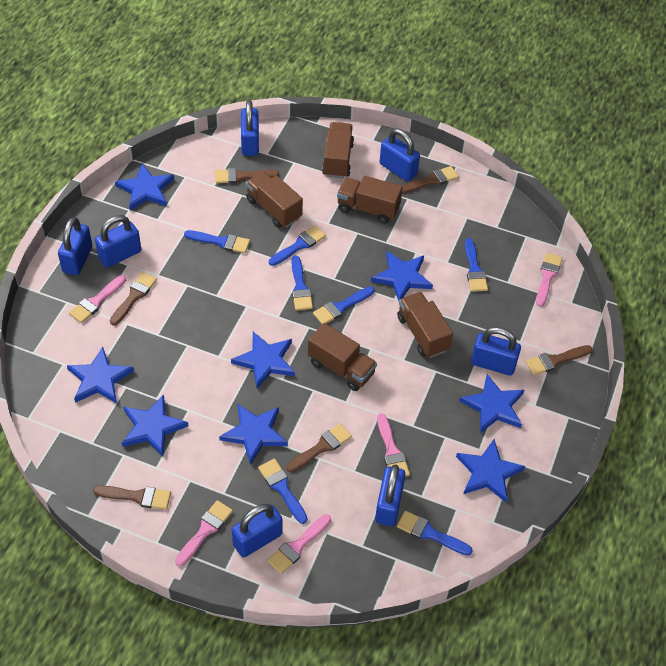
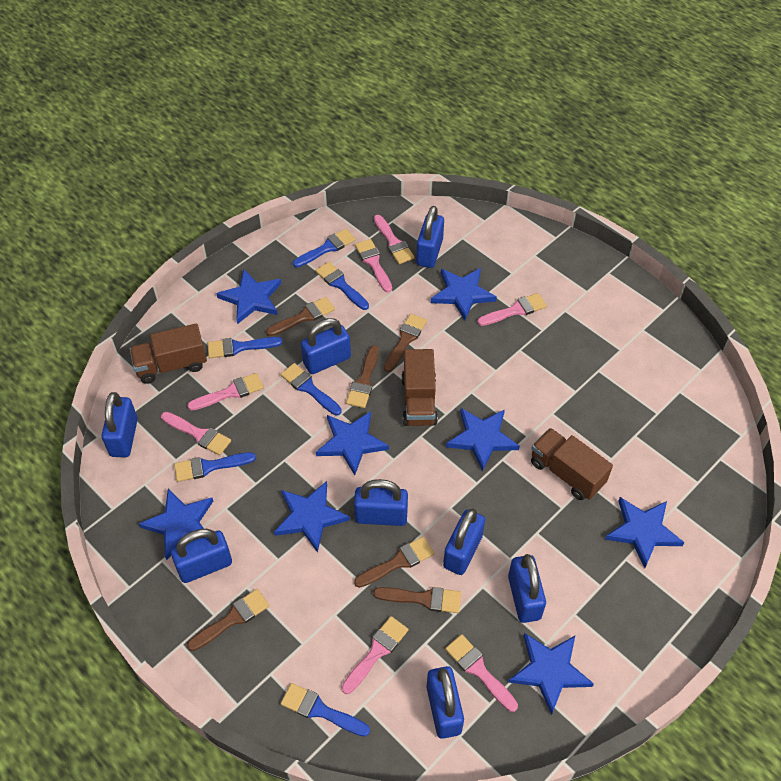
blue brush: [184,230,250,253] [258,459,308,524] [269,226,326,266] [291,255,313,311] [313,286,374,324] [397,511,473,555] [465,238,488,292] = 7 -> [174,452,256,482] [207,337,283,358] [281,363,342,415] [281,683,370,737] [293,229,356,267] [316,262,369,310] = 6
blue padlock: [58,217,92,275] [95,215,141,267] [232,503,282,557] [241,100,259,156] [375,465,405,526] [380,129,420,182] [471,327,521,375] = 7 -> [102,392,138,457] [171,529,232,583] [301,318,351,374] [354,479,408,526] [416,206,444,268] [426,666,464,739] [443,509,485,575] [508,554,546,623] = 8
brown truck: [246,171,303,228] [308,323,377,391] [322,122,354,178] [337,176,403,224] [397,292,453,358] = 5 -> [129,324,207,384] [401,349,438,426] [531,428,613,500] = 3
pink brush: [69,275,126,323] [175,500,233,567] [267,514,331,574] [377,413,410,477] [536,253,563,307] = 5 -> [161,412,231,455] [187,373,264,411] [342,616,408,694] [355,239,392,292] [374,215,415,264] [445,634,518,712] [477,293,547,326] = 7

